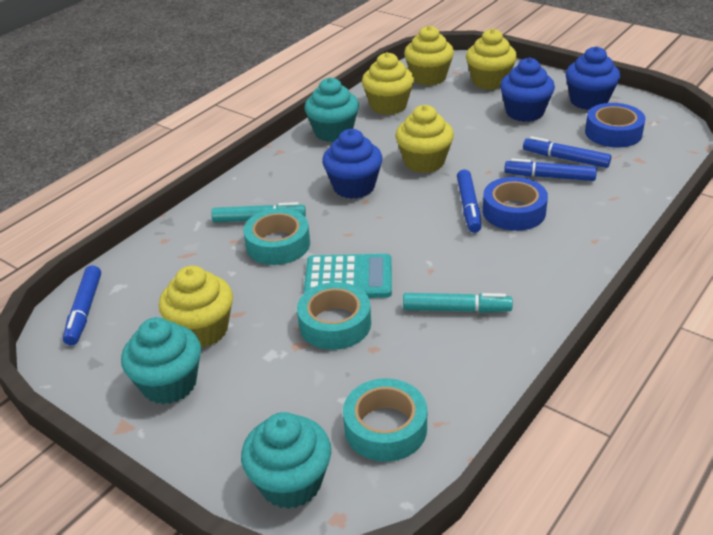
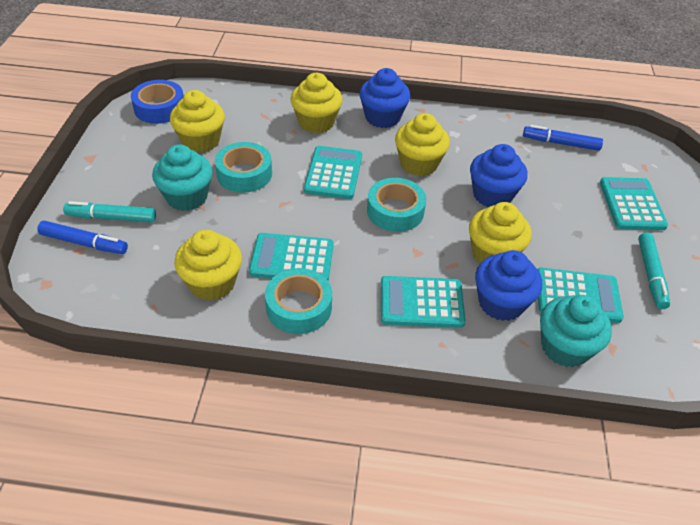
blue marker: [63,265,101,346] [457,169,482,233] [504,159,597,181] [523,136,612,168] = 4 -> [37,220,128,254] [523,125,603,151] = 2
blue tape: [483,177,548,231] [585,103,646,148] = 2 -> [131,80,184,124] = 1
turquoise calculator: [304,254,392,298] = 1 -> [249,233,334,280] [304,146,362,199] [381,276,466,328] [538,268,624,323] [600,177,668,230] = 5
turquoise cupcake: [121,317,201,404] [241,412,331,509] [305,77,359,142] = 3 -> [152,145,213,211] [540,295,612,367] = 2

